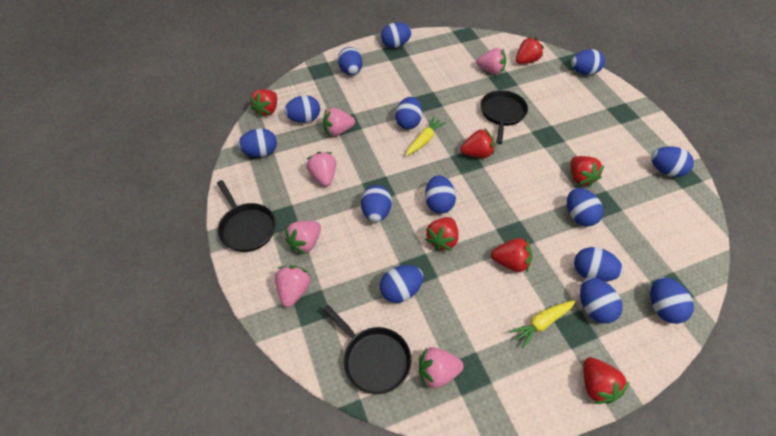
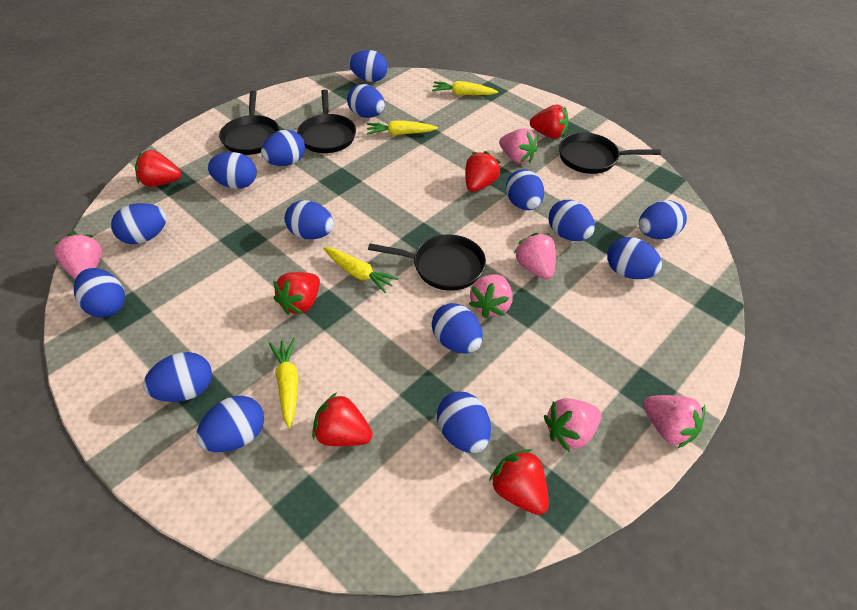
black pan: [217,180,276,252] [323,305,411,394] [480,90,528,144] = 3 -> [219,91,280,155] [297,89,356,153] [368,234,486,291] [559,133,661,174] = 4
blue egg: [238,128,277,157] [284,95,320,123] [338,47,363,75] [361,185,392,222] [380,265,423,303] [381,22,412,48] [395,97,422,129] [425,175,456,214] [567,188,603,226] [571,49,605,75] [574,247,623,282] [580,278,623,323] [650,277,694,324] [651,146,694,177] = 14 -> [74,268,125,318] [111,203,166,244] [143,352,212,402] [196,396,264,452] [207,152,257,189] [261,130,305,166] [285,200,334,239] [347,84,385,118] [349,50,388,82] [432,303,483,354] [437,392,491,453] [506,169,544,210] [549,200,595,241] [607,237,662,279] [639,200,687,239] = 15
red strawberry: [249,89,277,117] [425,217,459,251] [460,128,494,158] [491,238,532,272] [516,37,544,64] [570,156,604,187] [583,357,629,404] = 7 -> [135,150,181,187] [274,272,320,315] [312,393,372,446] [465,151,501,192] [489,449,549,515] [530,105,569,139] = 6
yellow carrot: [406,117,446,156] [509,300,576,348] = 2 -> [269,338,298,428] [323,247,399,293] [367,120,438,135] [432,81,498,95] = 4

